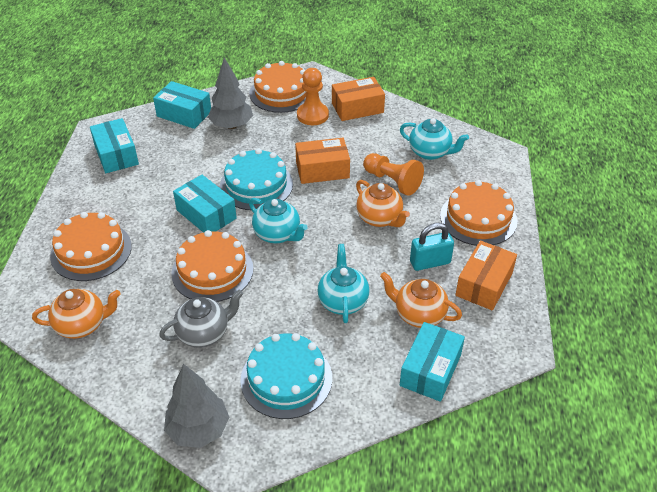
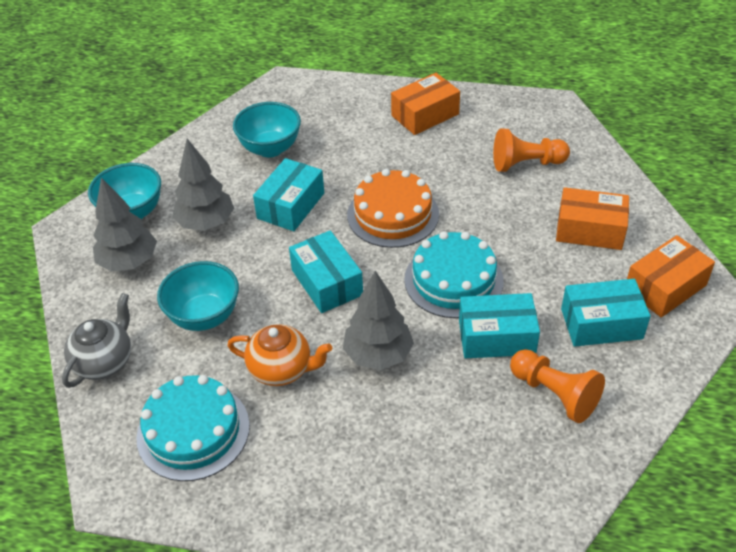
grey tree: [164,364,229,448] [208,57,253,129] = 2 -> [93,178,157,271] [172,139,234,231] [343,271,414,370] = 3
orange cake: [50,212,132,281] [171,230,254,302] [249,61,307,113] [440,180,517,246] = 4 -> [347,169,439,248] = 1
orange teapot: [32,289,121,339] [356,180,410,227] [380,272,462,328] = 3 -> [227,324,332,386] = 1
turquoise bowl: none = 0 -> [88,163,161,219] [157,261,239,331] [233,102,301,157] = 3
turquoise padlock: [410,223,454,271] = 1 -> none = 0
turquoise teapot: [249,198,308,243] [317,244,369,323] [400,118,469,160] = 3 -> none = 0

